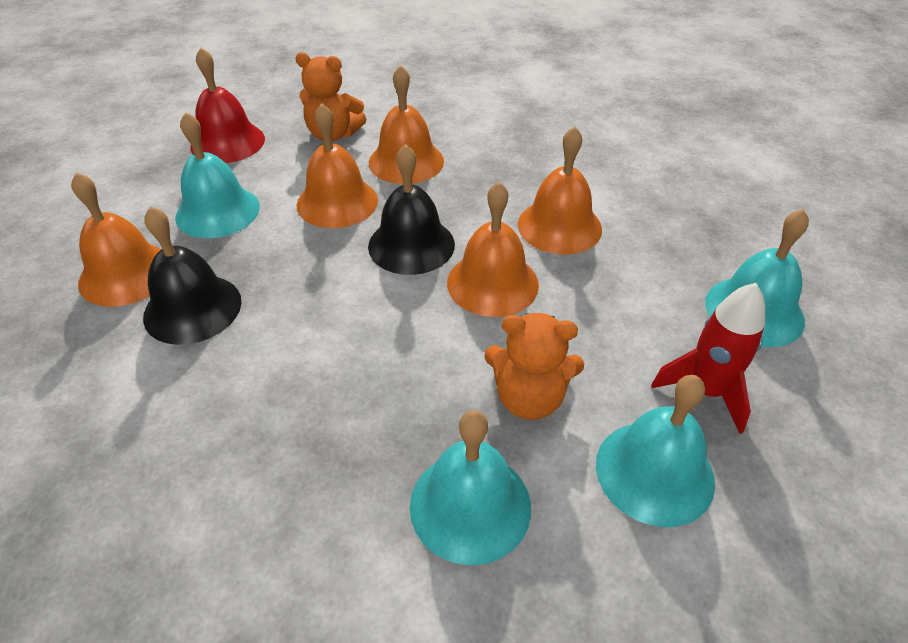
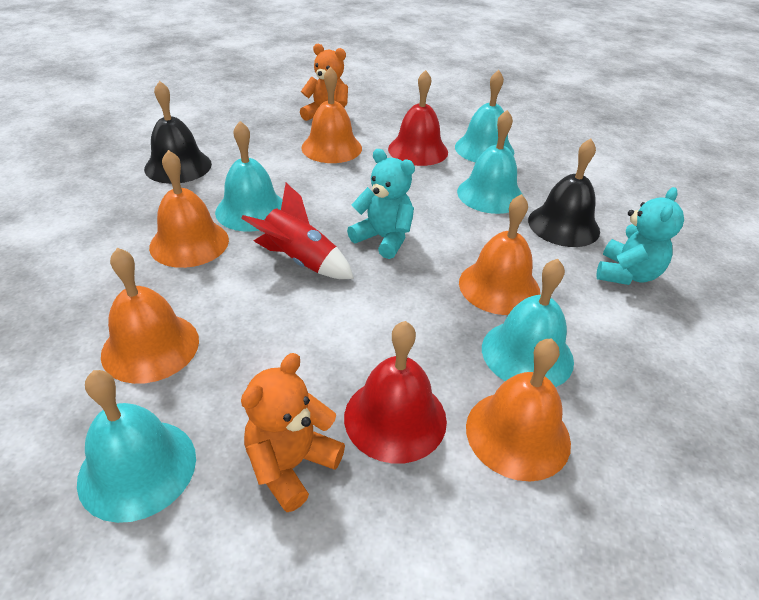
red bell: [190,48,265,163] = 1 -> [344,321,447,464] [388,70,448,166] = 2
turquoise bell: [175,112,260,238] [410,410,531,565] [596,375,715,527] [705,209,809,347] = 4 -> [77,370,196,523] [215,121,283,231] [455,70,514,163] [457,110,523,214] [482,259,574,387] = 5
turquoise teddy bear: none = 0 -> [347,149,415,259] [596,187,684,285] = 2

